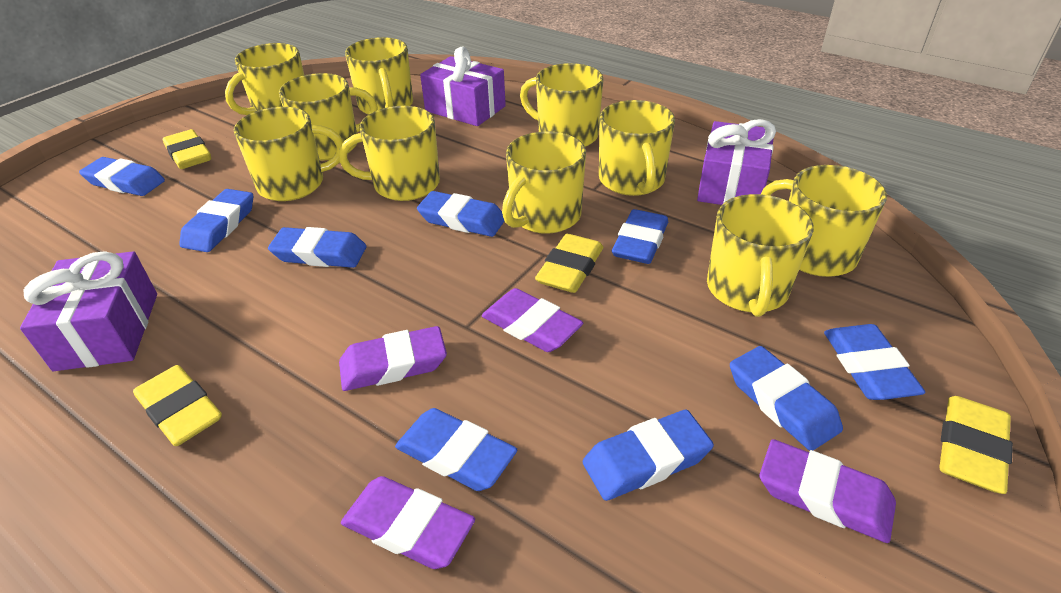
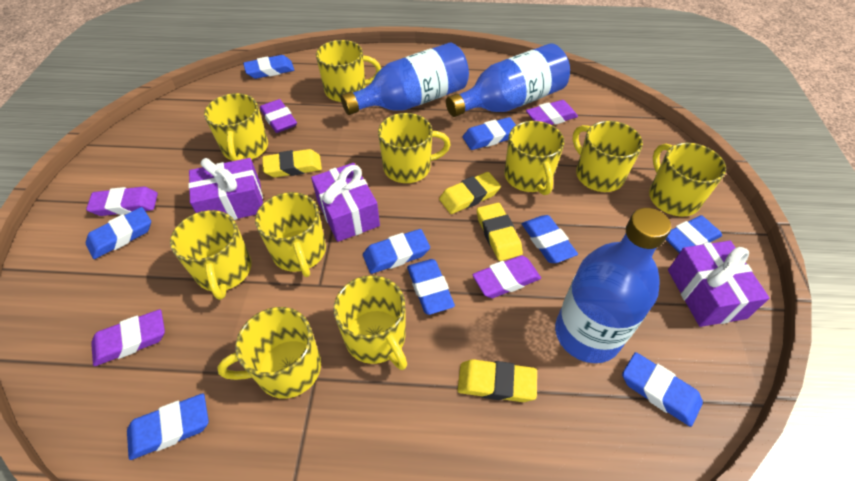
blue bottle: none = 0 -> [341,43,469,115] [446,44,570,117] [555,208,671,363] = 3
purple eraser: [339,326,447,391] [341,476,475,569] [482,288,583,352] [759,439,896,543] = 4 -> [86,187,158,216] [91,309,165,366] [260,99,297,133] [473,255,541,298] [526,100,578,125] = 5

